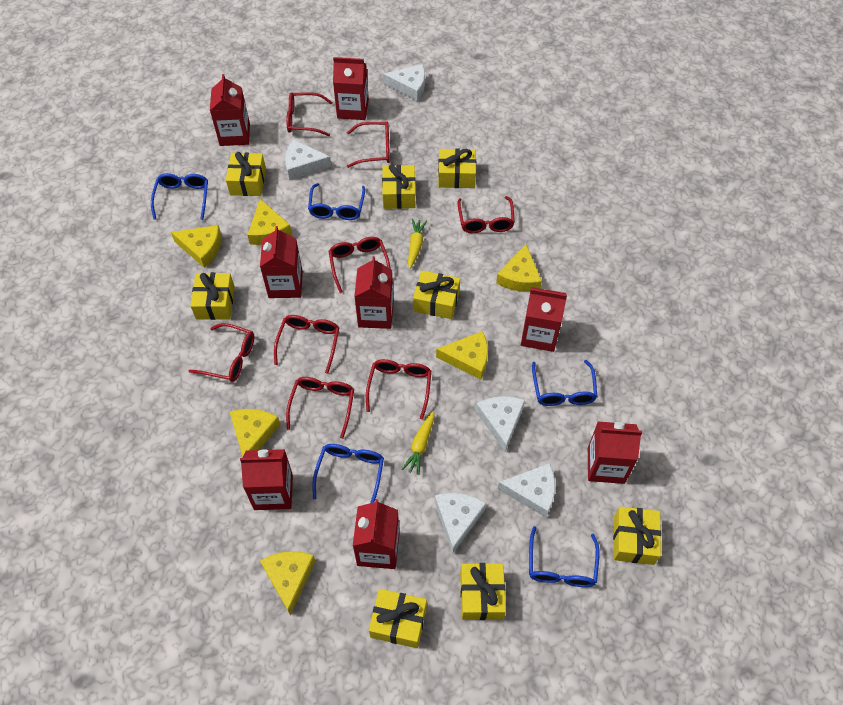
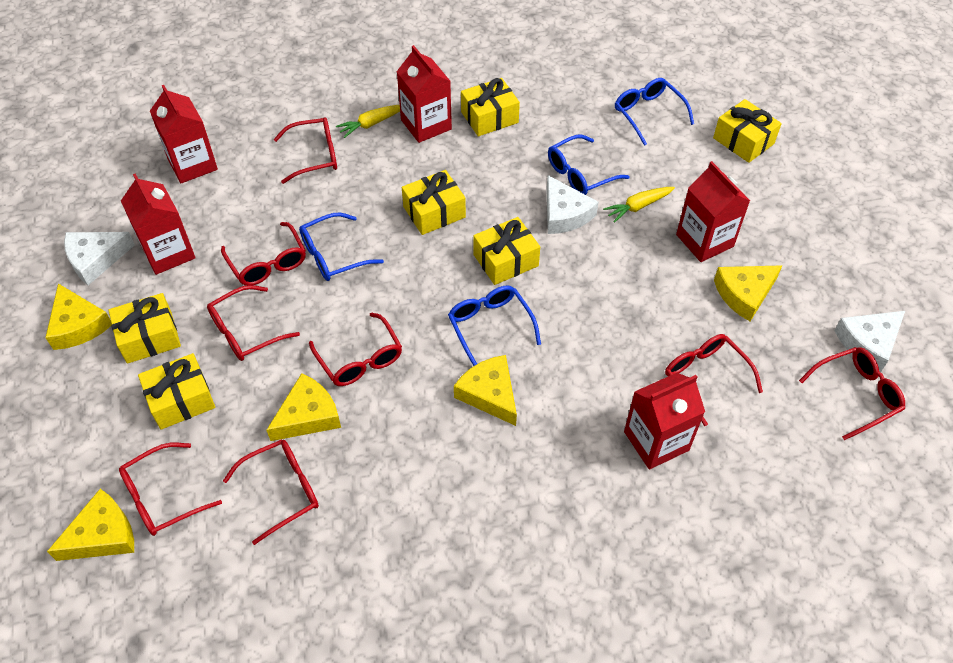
blue glasses: [151,173,208,220] [308,183,365,220] [312,444,384,503] [529,526,599,587] [532,360,598,406] = 5 -> [299,213,384,281] [448,286,541,366] [548,135,630,195] [615,78,694,146] = 4
red carton: [210,74,250,146] [240,449,293,510] [260,226,303,298] [333,57,369,120] [353,499,399,569] [354,256,394,329] [521,287,567,352] [588,422,642,484] = 8 -> [121,174,196,275] [150,85,218,183] [396,45,452,143] [624,373,705,470] [676,161,750,262] = 5
white cheese: [285,139,331,180] [383,64,425,101] [435,493,486,553] [476,396,525,452] [498,463,555,517] = 5 -> [64,232,135,285] [546,175,599,234] [834,311,905,372] = 3
yellow cheese: [171,225,222,268] [230,409,280,456] [247,199,292,245] [260,551,316,615] [436,331,488,380] [496,244,542,292] = 6 -> [45,284,112,350] [47,489,134,561] [267,373,341,441] [454,355,517,426] [714,265,783,321] = 5
yellow gift: [190,272,235,320] [226,152,266,196] [369,589,427,648] [382,164,416,209] [413,270,460,319] [438,149,476,188] [460,563,506,620] [613,506,661,565] = 8 -> [108,293,181,364] [138,353,215,430] [402,170,466,235] [461,78,520,136] [473,217,540,285] [713,99,782,163] = 6

